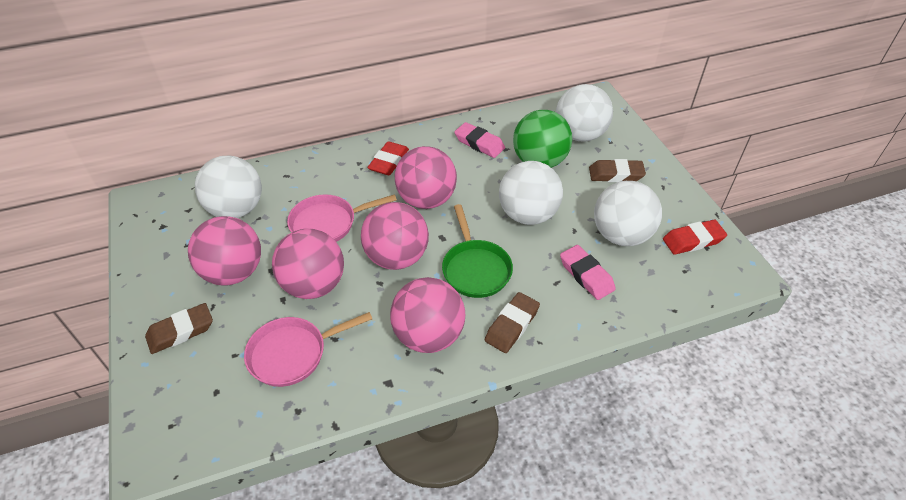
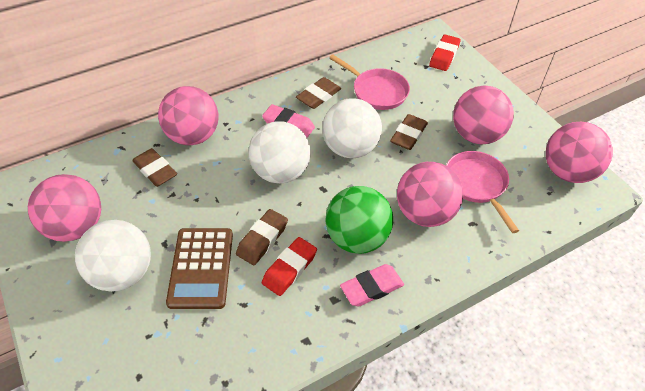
brown calculator: none = 0 -> [166,228,233,309] = 1
brown eraser: [145,303,213,354] [485,292,540,353] [589,159,646,182] = 3 -> [132,148,177,187] [236,209,288,265] [296,77,341,109] [390,114,428,150] = 4
green pan: [442,204,513,298] = 1 -> none = 0
white ball: [195,156,262,218] [499,161,563,225] [556,84,613,142] [594,181,662,246] = 4 -> [75,220,151,292] [248,121,311,184] [322,98,382,158] = 3

